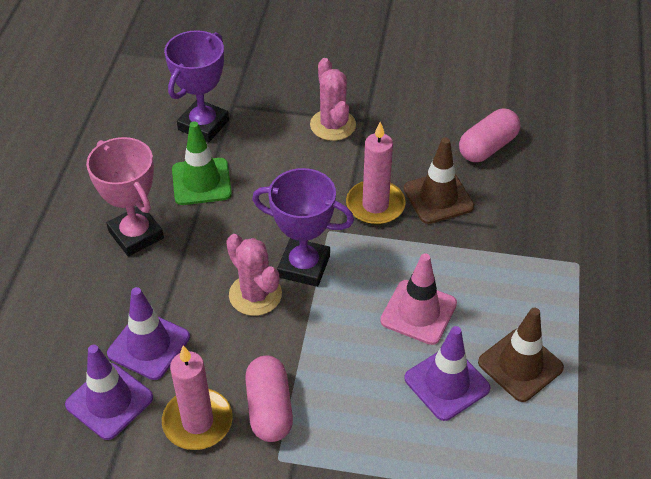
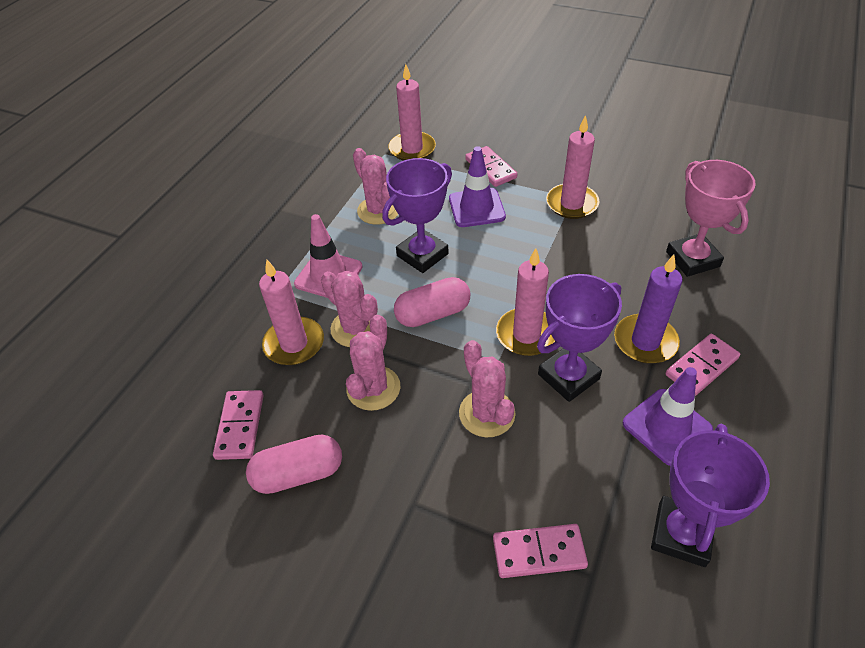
brown traffic cone: [404,137,474,224] [478,308,564,402] = 2 -> none = 0
green traffic cone: [172,121,232,205] = 1 -> none = 0
pink cactus: [226,234,282,316] [310,58,356,141] = 2 -> [321,271,378,347] [346,315,400,411] [353,148,398,225] [459,340,515,437] = 4
pink candle: [162,346,233,450] [346,122,406,225] = 2 -> [259,260,324,365] [388,64,436,161] [496,248,555,356] [546,115,600,219] = 4
pink domino: none = 0 -> [213,390,264,460] [465,146,517,187] [493,524,588,578] [665,334,740,396] = 4
purple candle: none = 0 -> [614,255,683,364] = 1
purple traffic cone: [65,345,153,440] [107,287,190,380] [404,326,490,421] = 3 -> [449,146,506,227] [623,367,713,466] = 2
purple trophy: [164,30,229,142] [252,168,354,287] = 2 -> [382,158,452,273] [537,274,622,402] [651,424,770,567] = 3

